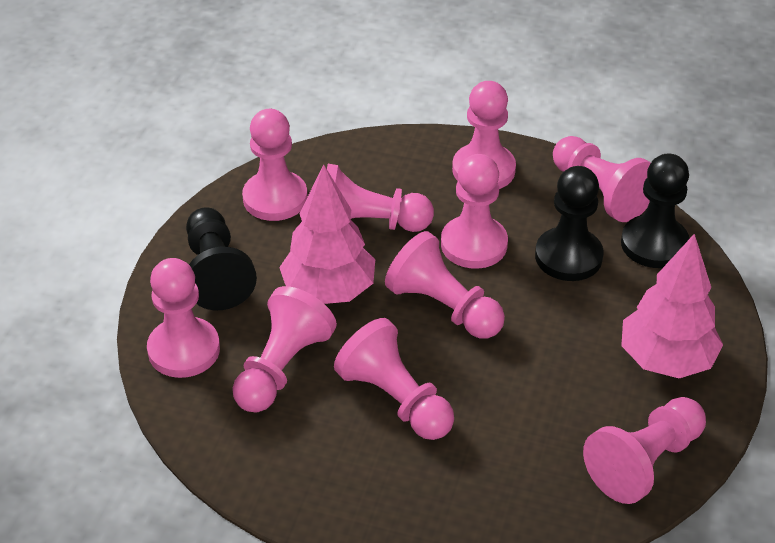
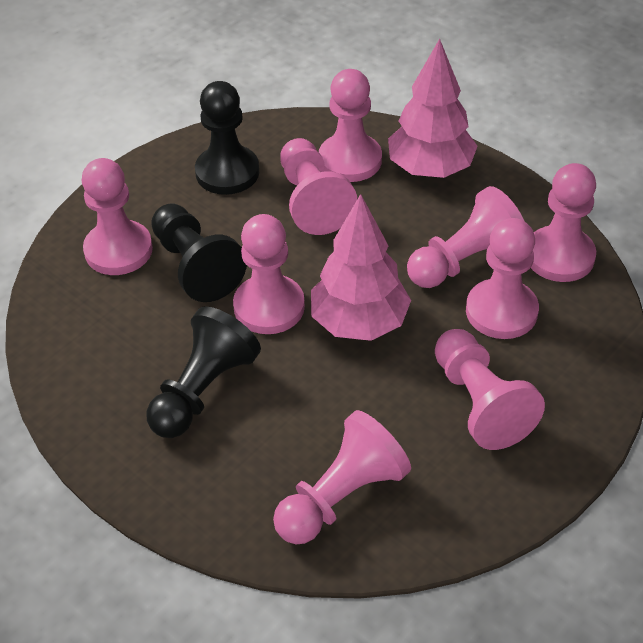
pink pawn: [147,258,220,378] [232,286,337,413] [242,109,308,221] [327,164,434,232] [334,318,454,440] [385,231,505,339] [441,154,508,269] [452,81,516,189] [553,136,651,222] [583,397,706,504] = 10 -> [82,158,153,275] [233,214,305,334] [273,410,411,544] [280,138,357,235] [319,69,382,182] [407,186,524,288] [435,329,545,450] [466,218,539,339] [531,163,596,282] = 9

